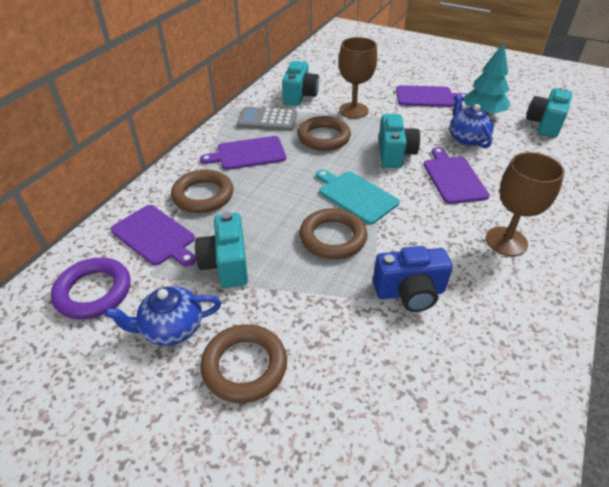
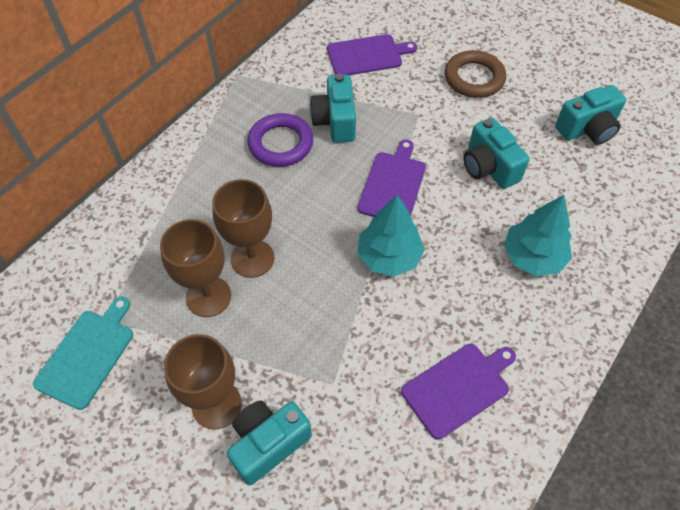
blue camera: [373,246,452,312] = 1 -> none = 0
blue teapot: [105,286,221,346] [449,95,494,148] = 2 -> none = 0
brown goblet: [339,37,377,119] [486,152,565,256] = 2 -> [160,219,231,317] [164,334,242,430] [212,179,274,278] = 3
brown ring: [171,169,233,213] [200,324,287,403] [297,116,351,151] [300,208,367,259] = 4 -> [445,50,506,98] = 1
grey calculator: [237,107,297,131] = 1 -> none = 0
purple cutting board: [110,205,196,267] [200,136,286,170] [396,85,467,107] [423,147,490,204] = 4 -> [327,34,417,75] [358,139,426,217] [401,344,516,439] = 3
turquoise tree: [463,43,510,115] = 1 -> [357,195,425,277] [504,195,572,276] = 2

